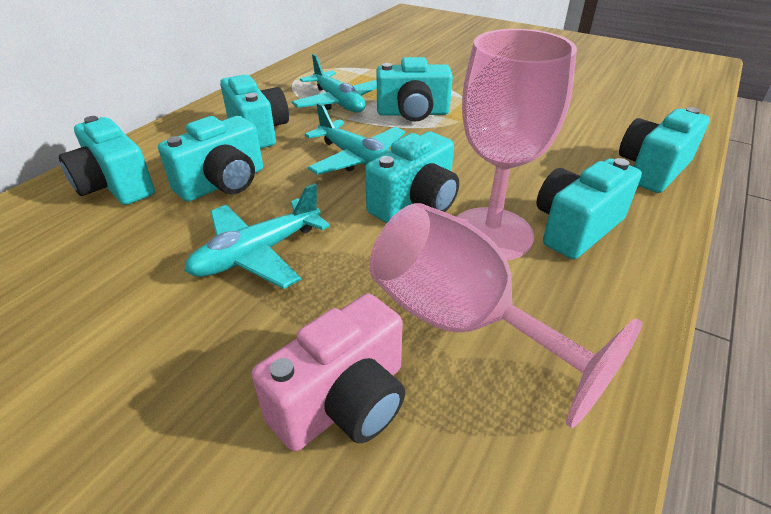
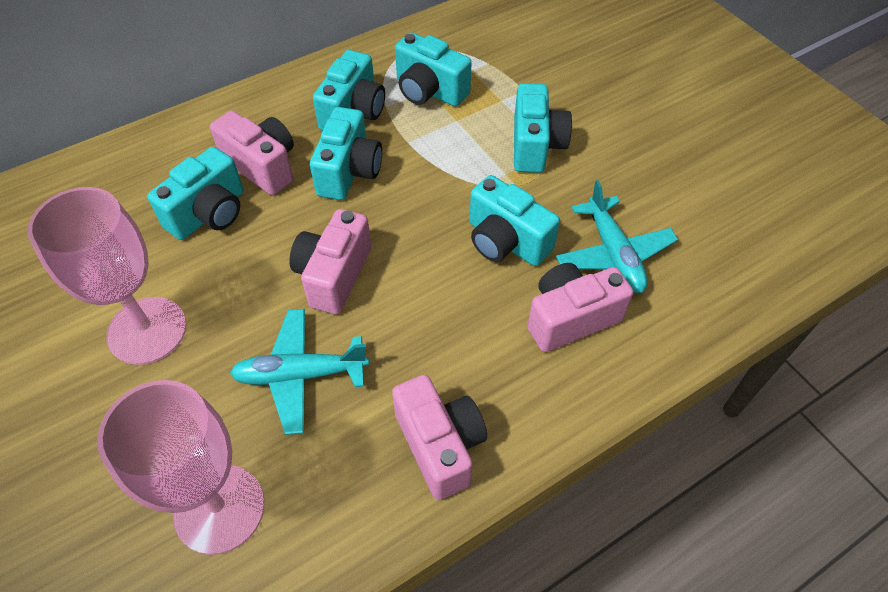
pink camera: [251,294,405,451] = 1 -> [210,111,294,195] [290,209,371,314] [392,375,487,500] [528,263,633,352] = 4
turquoise camera: [59,116,155,205] [158,116,263,202] [220,75,289,149] [365,132,459,223] [376,57,453,122] [536,158,642,259] [619,107,710,193] = 7 -> [147,147,243,240] [310,107,382,200] [313,50,385,131] [395,32,472,107] [470,175,560,266] [514,83,572,173] = 6
turquoise plane: [184,183,330,289] [292,54,377,113] [305,103,405,175] = 3 -> [230,309,369,435] [556,180,678,293] = 2

